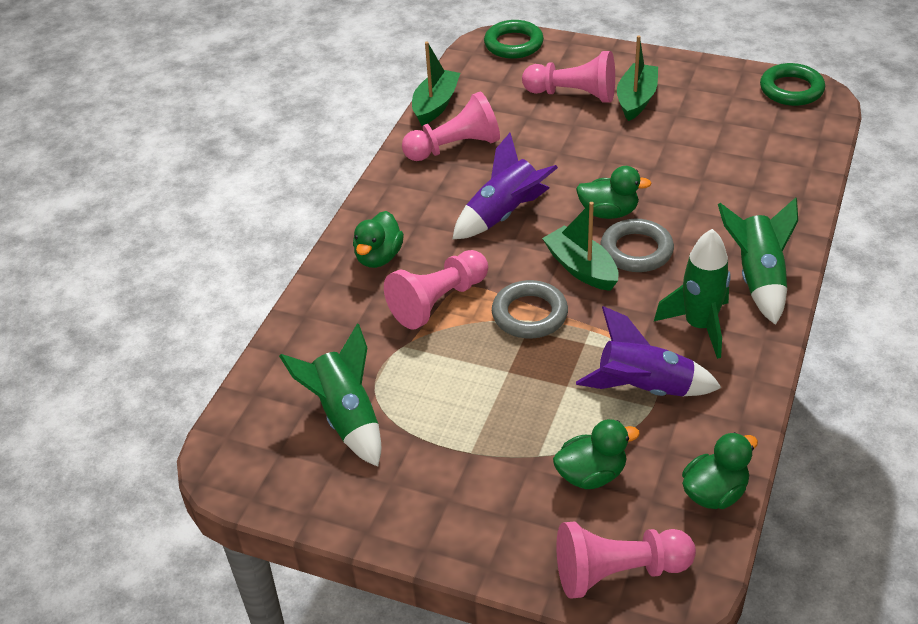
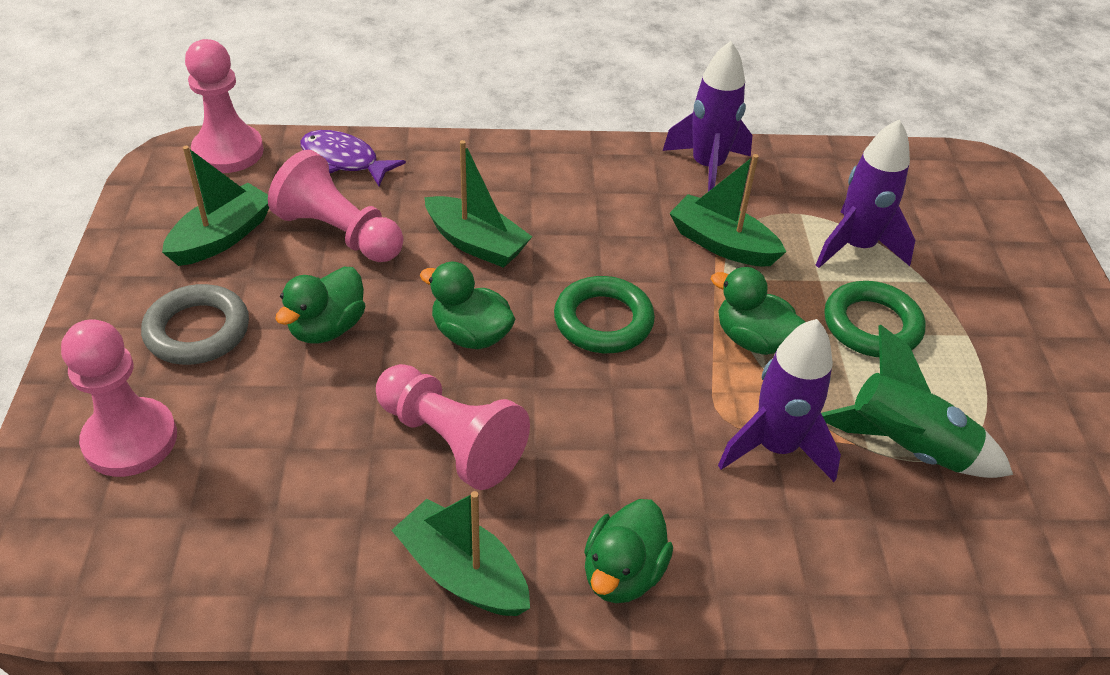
green boat: [412,41,460,126] [542,202,619,291] [617,35,658,121] = 3 -> [162,146,269,266] [391,491,530,616] [424,140,532,268] [669,154,786,266] = 4
green rocket: [279,323,382,467] [654,229,731,359] [718,197,798,325] = 3 -> [821,325,1013,478] = 1
grey ring: [492,280,568,339] [600,219,674,272] = 2 -> [141,284,249,365] = 1
purple fish: none = 0 -> [300,130,406,186] = 1
purple rocket: [452,133,558,239] [576,306,722,396] = 2 -> [663,41,752,192] [718,319,841,482] [816,119,915,268] = 3

